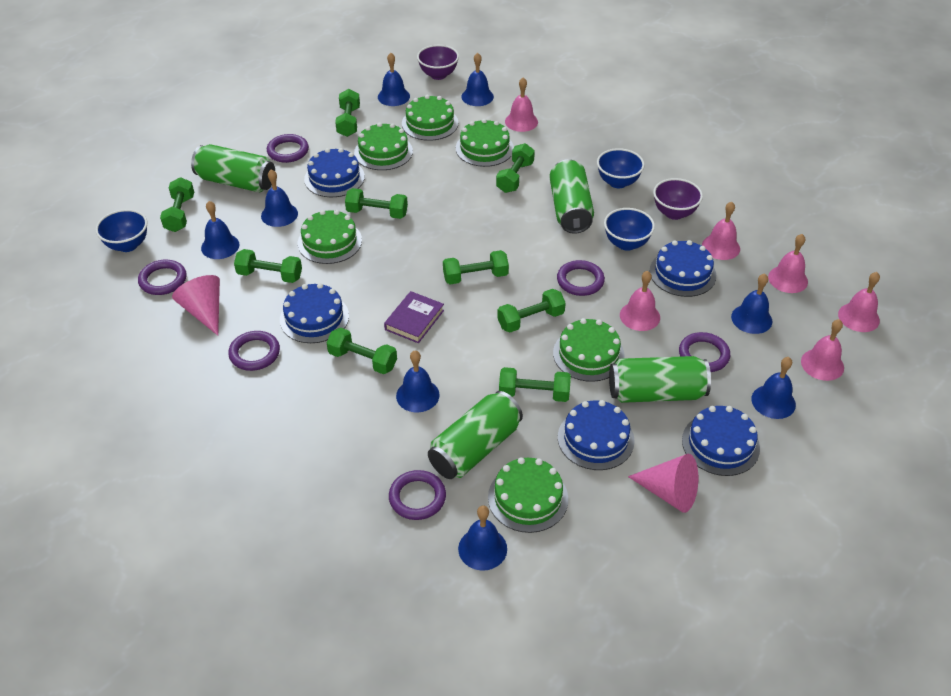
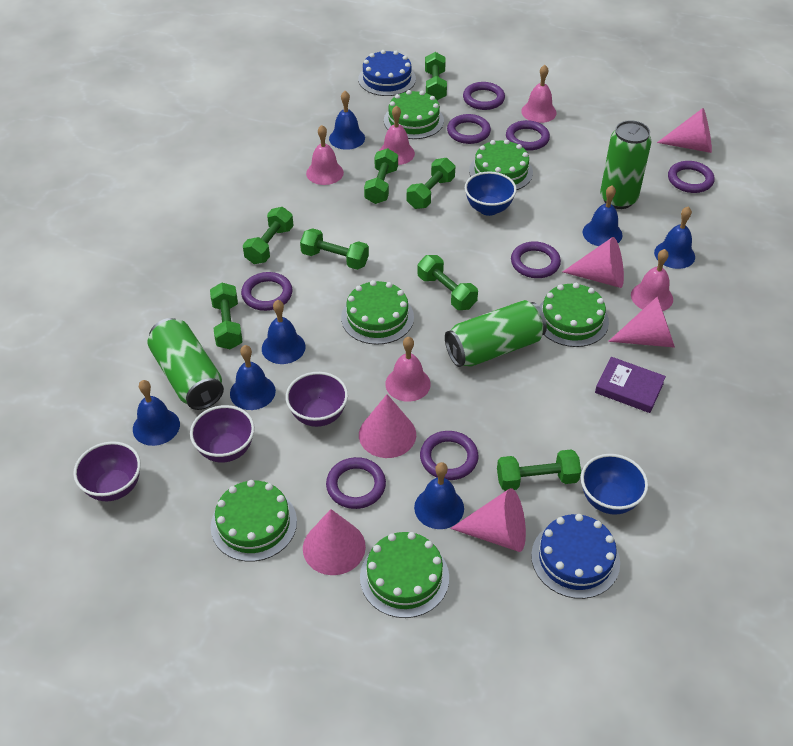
blue bell: [201,201,239,259] [261,169,298,227] [378,53,410,106] [396,351,440,412] [458,506,507,571] [461,53,494,106] [731,274,772,334] [751,357,796,419] = 8 -> [133,380,180,446] [230,345,276,410] [262,300,306,364] [329,91,365,150] [414,462,464,529] [583,185,622,246] [654,207,695,269] = 7
blue bowl: [95,209,147,252] [597,148,645,189] [604,208,655,251] = 3 -> [465,171,517,216] [581,454,648,515] = 2
blue cake: [280,283,349,343] [304,148,365,197] [558,400,635,470] [649,240,716,297] [682,406,760,476] = 5 -> [358,50,416,96] [531,514,620,599] = 2
green can: [191,144,275,192] [428,391,523,479] [549,159,594,234] [609,356,711,403] = 4 -> [147,318,224,410] [445,300,547,367] [600,120,652,209] = 3
green dumbbell: [160,177,194,232] [234,249,302,283] [327,328,397,374] [335,89,360,137] [345,188,408,219] [443,250,509,284] [496,143,535,193] [497,289,566,332] [499,367,571,402] = 9 -> [210,283,243,349] [243,207,294,264] [300,228,369,270] [364,148,398,204] [407,158,455,209] [417,255,478,310] [425,52,447,100] [497,449,581,491] = 8
pink bell: [505,77,538,132] [620,271,660,331] [702,202,740,260] [768,234,808,293] [801,319,844,381] [838,272,880,332] = 6 -> [306,125,344,185] [379,105,415,165] [385,337,431,402] [521,65,557,123] [631,249,673,311] = 5
pink cone: [172,275,220,336] [628,454,698,513] = 2 -> [303,509,366,575] [359,394,416,458] [450,488,526,552] [563,237,624,288] [608,297,675,348] [657,108,712,153] = 6
purple bowl: [417,45,459,80] [653,178,703,220] = 2 -> [73,441,141,501] [190,405,255,462] [286,372,348,427] = 3
purple ring: [138,260,186,295] [228,331,280,371] [267,134,309,163] [389,470,446,520] [557,260,605,296] [679,332,731,372] = 6 -> [241,272,292,311] [326,457,386,509] [420,431,479,480] [447,114,491,144] [463,82,505,110] [506,120,550,151] [511,241,561,278] [668,161,715,193] = 8

